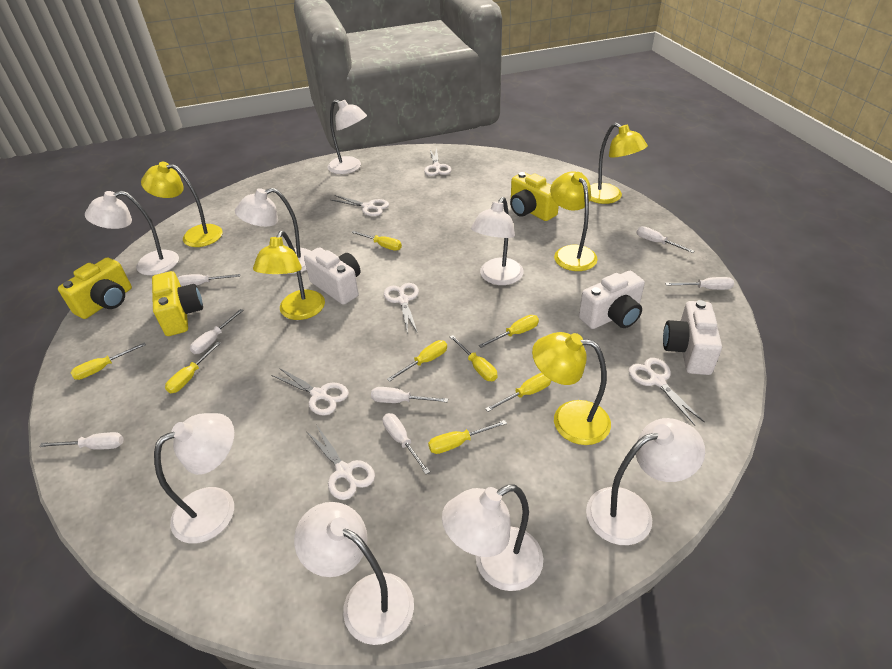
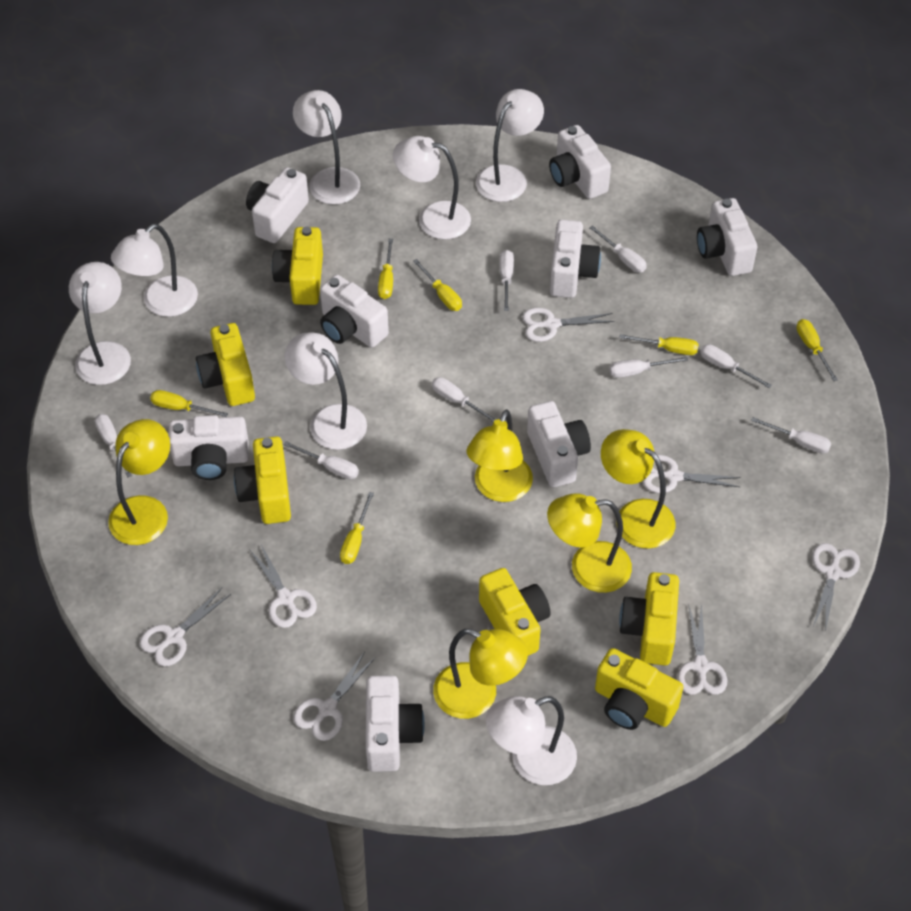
white camera: [304,247,360,305] [579,271,645,329] [663,300,722,375] = 3 -> [168,415,249,480] [246,167,309,243] [320,275,389,348] [366,675,425,772] [527,401,591,487] [549,125,611,199] [550,220,601,298] [697,198,757,276] = 8
white lamp: [85,191,179,275] [154,413,234,543] [235,188,311,274] [294,502,414,645] [328,99,367,174] [442,484,543,591] [471,197,524,285] [586,418,705,545] = 8 -> [69,262,131,385] [111,224,198,317] [285,332,367,450] [293,90,360,205] [393,136,471,240] [476,89,544,202] [486,696,577,785] = 7
white scissors: [271,368,349,416] [306,424,375,500] [331,195,389,216] [384,283,419,334] [424,147,451,176] [629,358,704,426] = 6 -> [140,588,231,666] [249,545,317,628] [293,651,375,741] [522,308,615,342] [643,455,741,493] [677,603,727,695] [812,543,860,628] = 7
white screwdriver: [39,432,124,450] [178,274,240,287] [190,309,243,354] [371,387,448,403] [383,413,430,474] [637,226,695,253] [665,277,734,290] = 7 -> [95,414,132,477] [284,441,359,479] [432,377,497,423] [500,250,514,311] [589,225,647,273] [609,357,688,378] [700,344,772,388] [751,417,832,454] = 8
yellow camera: [58,257,132,319] [152,271,203,336] [510,172,559,221] = 3 -> [196,323,255,406] [234,436,291,524] [272,227,323,305] [479,568,551,656] [595,648,683,730] [619,572,679,666] = 6
yellow screwdriver: [71,342,146,380] [165,342,221,393] [351,231,402,251] [387,340,447,382] [428,420,507,454] [450,335,497,381] [479,315,539,348] [485,373,552,412] = 8 -> [150,390,228,417] [340,492,374,564] [378,239,393,299] [413,259,462,311] [619,334,699,355] [796,319,838,381] = 6

